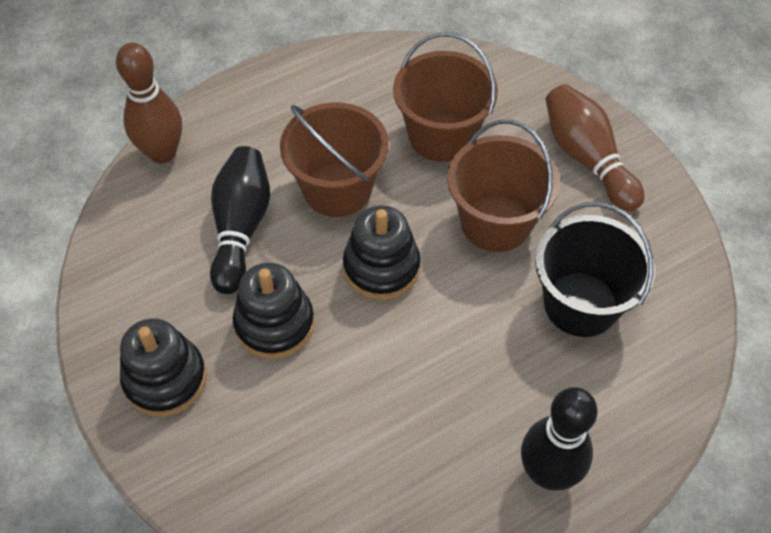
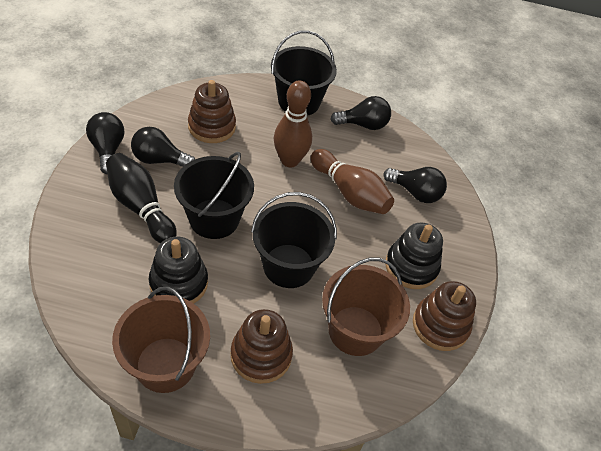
black bowling pin: [210,146,270,294] [521,387,598,490] = 2 -> [106,153,177,243] = 1
black bucket: [535,202,655,337] = 1 -> [174,152,254,239] [251,192,337,288] [271,31,337,116] = 3
black light bulb: none = 0 -> [86,112,124,174] [131,127,195,166] [330,96,391,130] [384,167,447,203] = 4
black stacking toy: [120,318,207,416] [233,262,315,359] [343,205,421,300] = 3 -> [149,237,208,304] [385,223,443,289] = 2
brown bucket: [280,102,389,217] [393,32,498,162] [447,120,560,252] = 3 -> [112,287,210,393] [322,258,410,356] = 2
brown stacking toy: none = 0 -> [188,80,236,143] [231,309,293,384] [413,281,476,351] = 3

